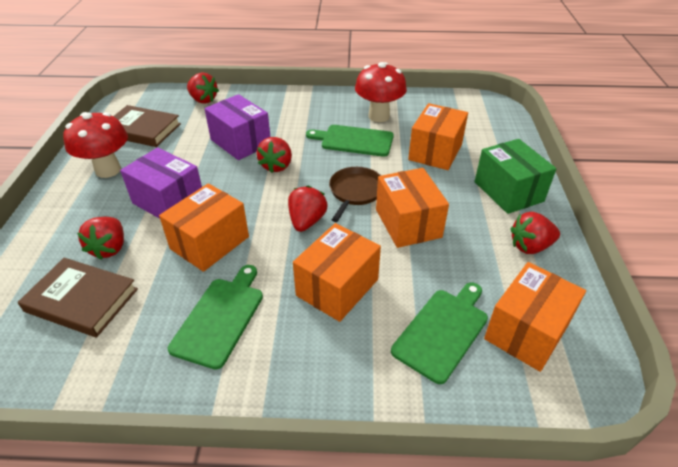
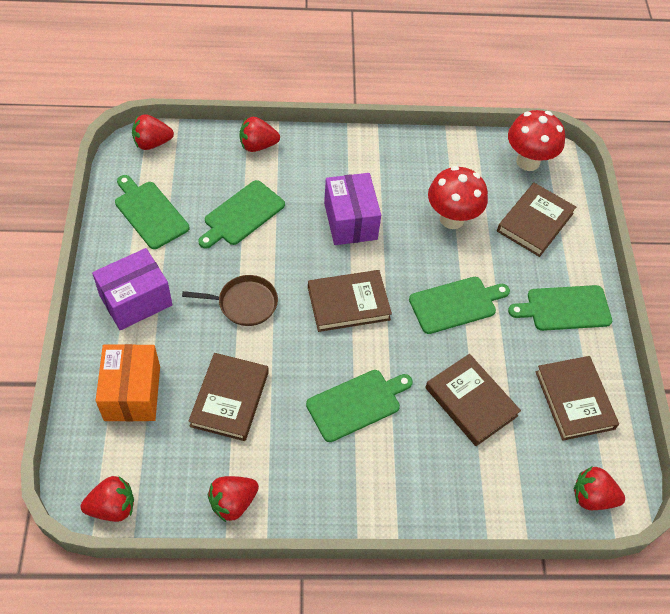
brown book: [18,258,138,337] [113,105,181,147] = 2 -> [188,353,269,441] [308,270,392,332] [425,354,521,446] [497,183,576,257] [535,356,619,441] = 5
green box: [474,139,557,214] = 1 -> none = 0
green cutting board: [168,265,263,370] [306,125,394,157] [391,282,488,384] = 3 -> [115,175,189,249] [198,180,285,249] [306,370,413,442] [409,277,510,334] [508,285,612,331] = 5
orange box: [159,183,249,272] [293,223,381,322] [376,168,449,248] [408,103,468,170] [484,262,586,372] = 5 -> [96,344,160,421] = 1

